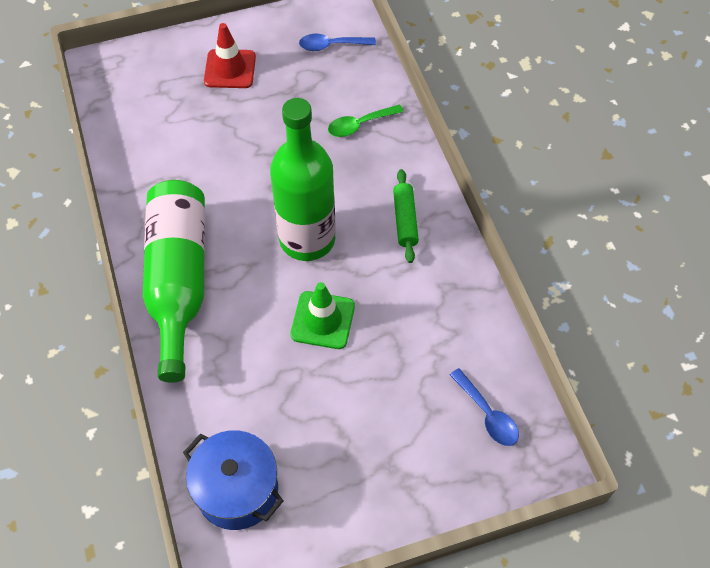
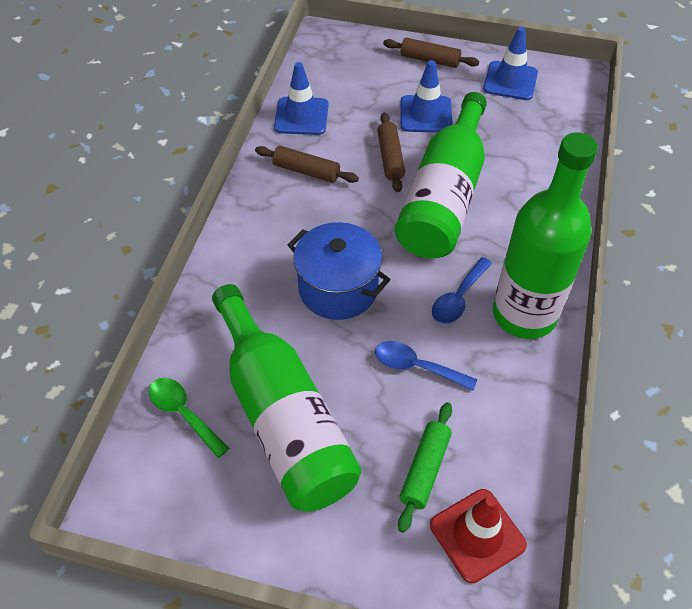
blue traffic cone: none = 0 -> [274,62,328,135] [401,60,453,133] [483,27,538,100] = 3
brown rolling pin: none = 0 -> [255,146,359,183] [377,112,405,192] [383,38,479,68] = 3
green bottle: [143,180,205,383] [270,98,336,261] = 2 -> [212,284,361,512] [395,92,487,258] [493,132,598,339] = 3
green traffic cone: [290,282,355,349] = 1 -> none = 0

